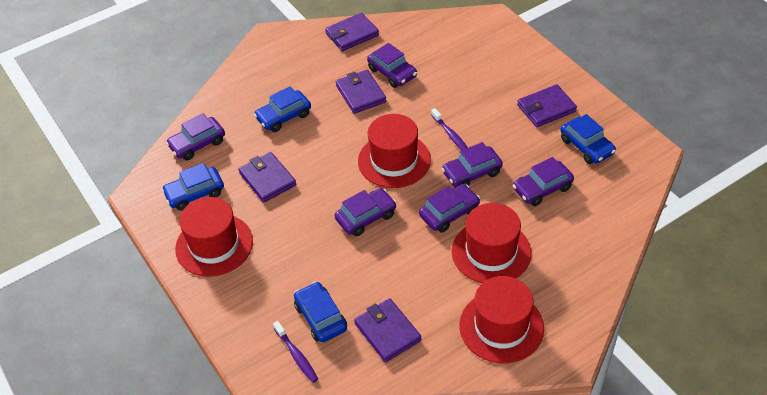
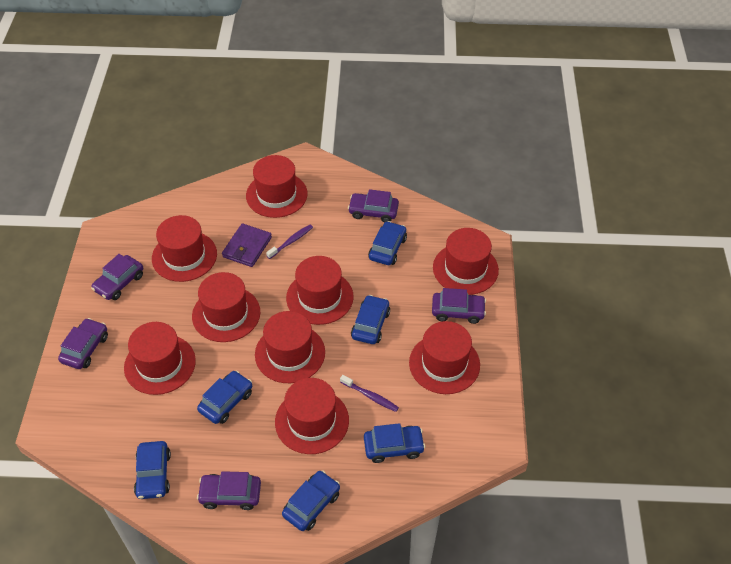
blue car: [162,163,224,211] [254,86,311,132] [294,282,347,342] [561,114,616,164] = 4 -> [134,441,171,499] [197,371,252,424] [282,470,340,531] [351,295,390,344] [364,423,425,463] [368,221,407,265] = 6
purple car: [166,113,225,161] [334,188,397,236] [367,43,417,88] [419,184,480,233] [441,142,503,187] [513,157,574,206] = 6 -> [58,318,108,369] [91,254,143,300] [197,471,261,510] [348,189,399,222] [432,288,486,324] = 5
purple wallet: [238,152,296,203] [325,13,379,51] [335,70,386,114] [354,298,421,362] [517,84,577,127] = 5 -> [222,223,272,267] = 1
red hat: [175,197,253,277] [358,114,431,188] [452,203,531,283] [459,276,544,363] = 4 -> [124,322,196,395] [152,215,217,282] [192,272,260,342] [246,155,308,218] [255,311,325,383] [275,378,349,454] [286,256,354,325] [409,321,480,394] [433,228,499,295] = 9

